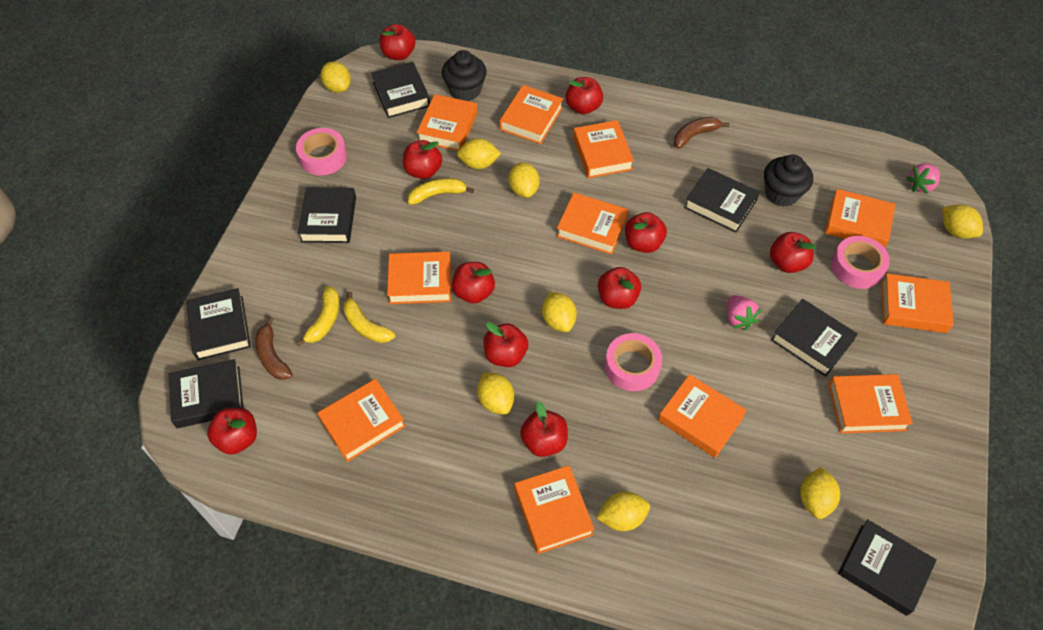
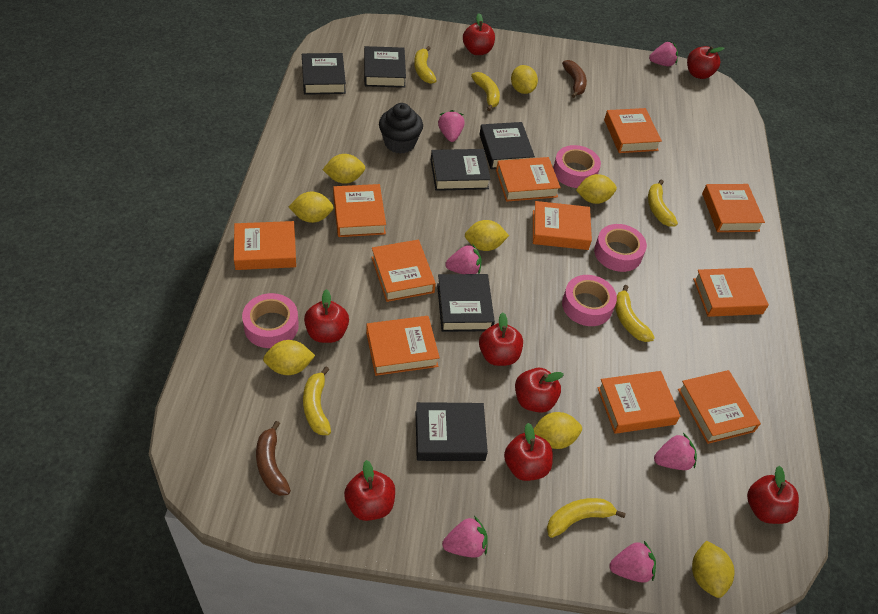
black book: [169,359,243,428] [186,288,251,361] [298,187,356,243] [371,62,430,118] [684,168,760,233] [771,299,858,377] [838,519,937,616] = 7 -> [302,53,346,95] [364,46,406,88] [415,402,488,461] [431,149,491,191] [437,274,495,332] [479,122,535,169] = 6
black cupcake: [442,50,487,101] [764,155,813,207] = 2 -> [379,103,423,154] = 1
pink strawberry: [727,295,761,330] [906,163,940,194] = 2 -> [438,110,465,142] [442,516,488,558] [445,244,481,274] [609,541,656,583] [649,41,678,66] [654,433,697,470] = 6
pink tape: [296,128,347,175] [605,333,662,391] [831,236,890,289] = 3 -> [242,293,299,348] [553,145,601,188] [562,275,617,326] [594,224,647,272] = 4
red apple: [207,408,257,454] [379,24,416,60] [403,140,442,179] [452,262,495,304] [483,322,528,367] [520,401,568,457] [565,77,603,114] [598,267,641,309] [625,212,667,253] [770,232,817,273] = 10 -> [304,289,349,343] [344,460,395,521] [463,13,495,55] [479,312,523,366] [504,423,553,481] [515,368,564,413] [687,46,725,79] [747,466,799,524] = 8
yellow banana: [296,286,339,346] [343,291,395,343] [408,178,474,205] = 3 -> [303,367,331,435] [414,46,437,84] [471,72,500,111] [547,498,626,538] [615,285,655,342] [648,179,678,227] = 6

